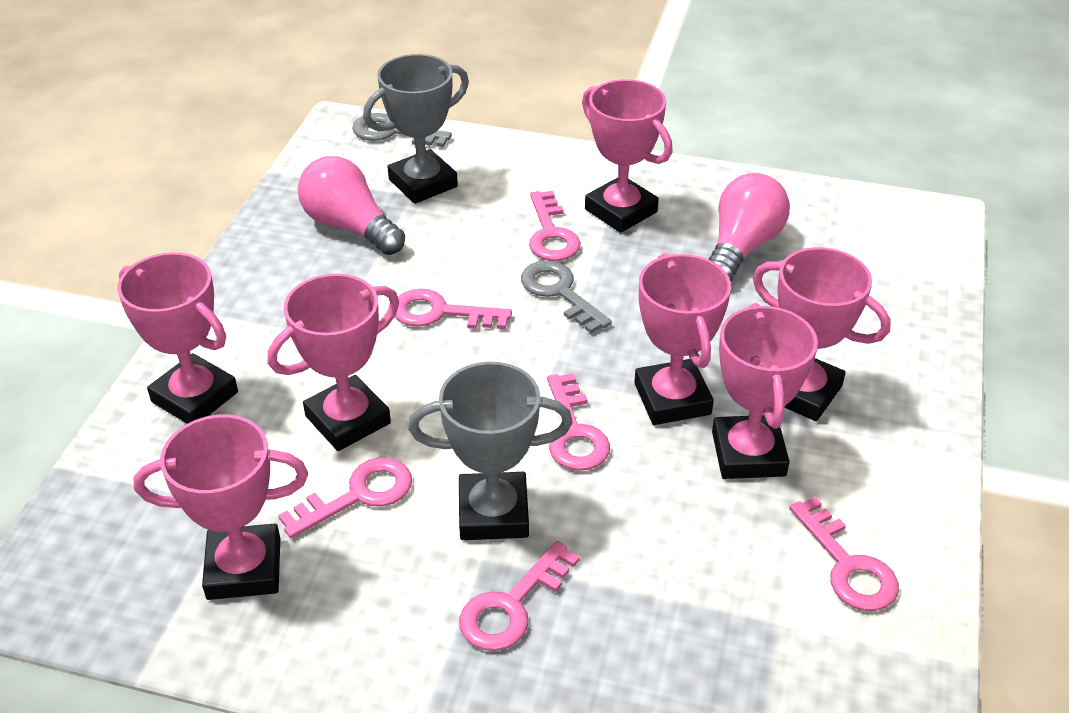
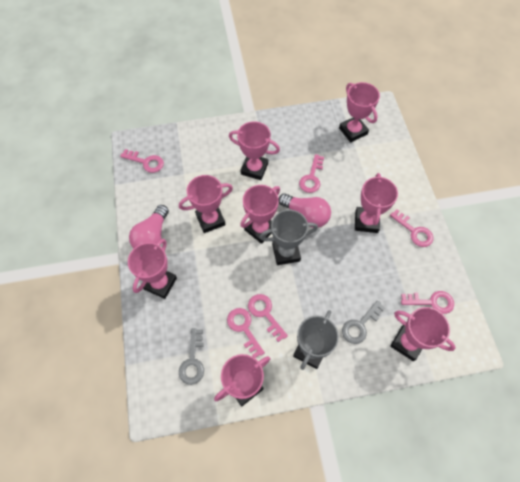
pink trophy: [117,252,238,424] [133,415,308,600] [268,274,399,451] [582,79,673,233] [634,253,731,425] [712,303,818,479] [753,247,891,421] = 7 -> [128,239,177,299] [179,175,233,233] [214,354,270,406] [229,121,280,180] [240,185,280,244] [339,82,380,142] [355,173,398,233] [390,307,456,361] = 8

